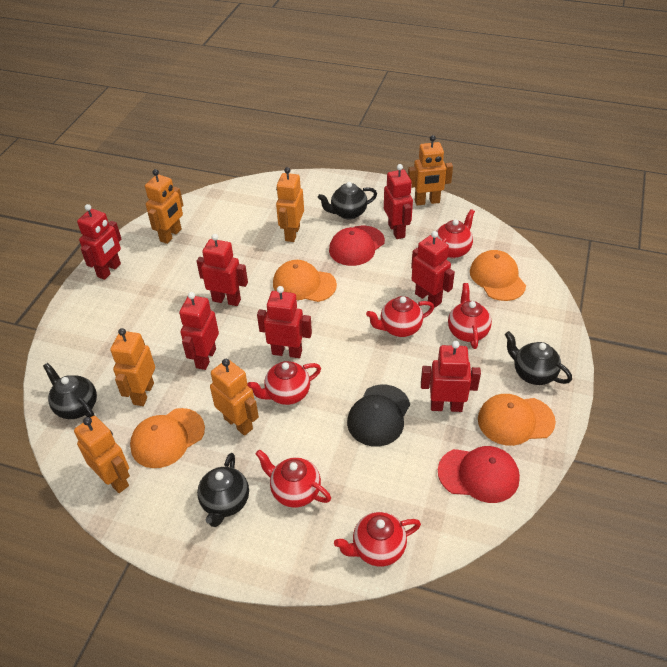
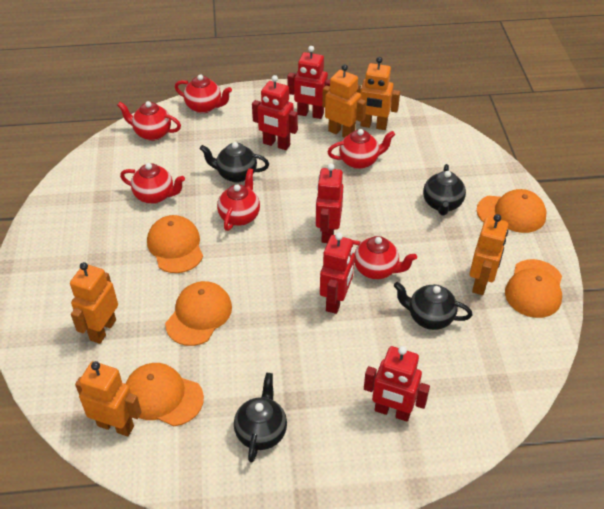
black cap: [347,385,410,447] = 1 -> none = 0
orange cap: [130,408,205,468] [273,260,337,302] [470,250,526,301] [478,394,556,446] = 4 -> [125,363,204,426] [147,215,203,273] [165,281,232,346] [477,189,546,233] [505,259,562,318] = 5
orange robot: [74,416,130,493] [110,328,155,406] [145,169,183,244] [210,359,259,436] [276,167,304,242] [408,135,453,205] = 6 -> [70,262,118,344] [75,361,142,436] [322,64,366,138] [356,57,400,130] [469,214,508,295] = 5
red cap: [329,226,385,266] [438,446,520,503] = 2 -> none = 0
red robot: [77,204,122,280] [179,292,219,370] [197,234,248,306] [257,286,312,358] [384,164,413,239] [411,231,455,307] [421,341,481,412] = 7 -> [252,75,298,150] [287,46,330,119] [316,163,343,243] [320,233,355,314] [364,346,430,422] = 5

